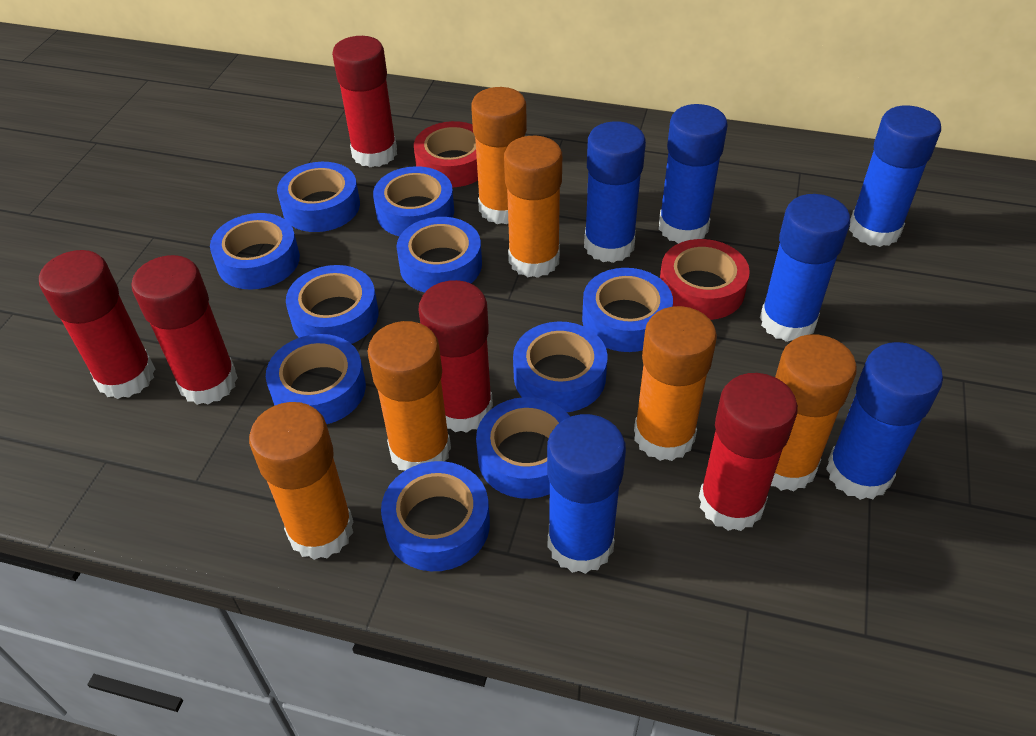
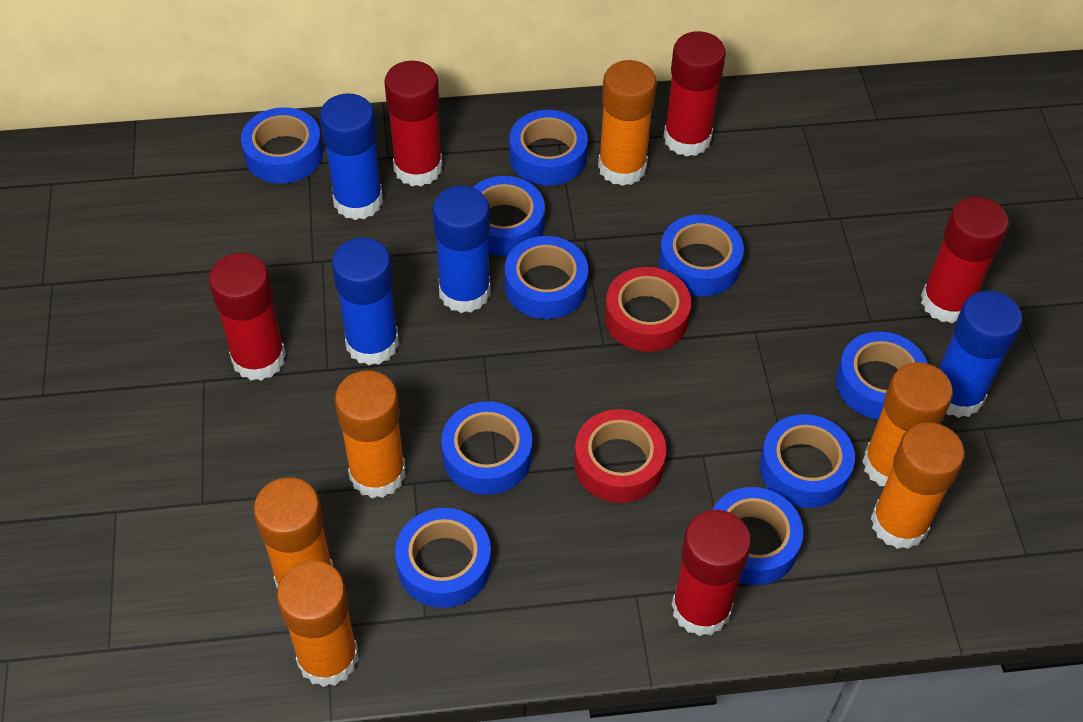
blue glue stick: [547,414,626,574] [584,121,646,263] [659,104,728,244] [760,194,850,342] [826,342,943,500] [849,106,941,247] = 6 -> [319,93,383,220] [332,238,399,365] [432,186,491,313] [939,291,1022,418] = 4

